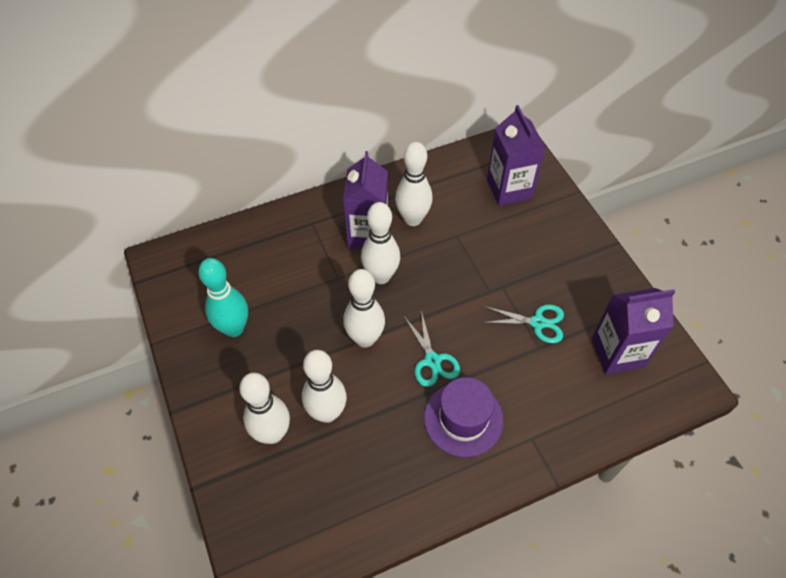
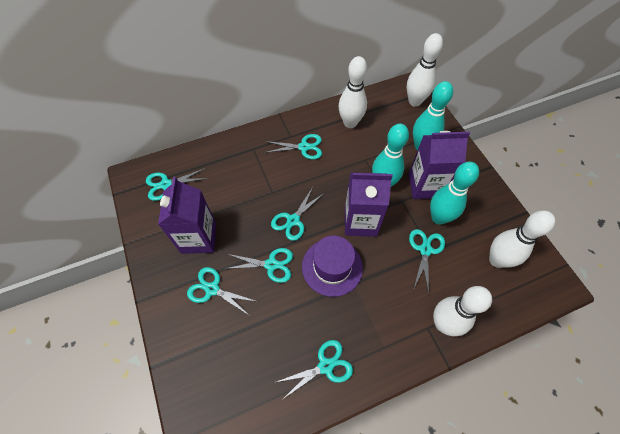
turquoise bowling pin: [198,258,248,337] = 1 -> [372,123,409,187] [413,81,453,150] [430,162,479,225] = 3
turquoise scissors: [404,311,460,387] [482,304,564,343] = 2 -> [146,168,208,201] [187,267,258,316] [224,248,293,283] [264,134,322,159] [271,187,324,241] [277,340,353,399] [409,229,445,293] = 7
white bowling pin: [239,373,290,444] [302,350,347,423] [343,269,385,348] [361,202,400,284] [395,142,433,226] = 5 -> [339,56,367,128] [407,33,443,107] [433,286,492,336] [489,211,555,268] = 4

